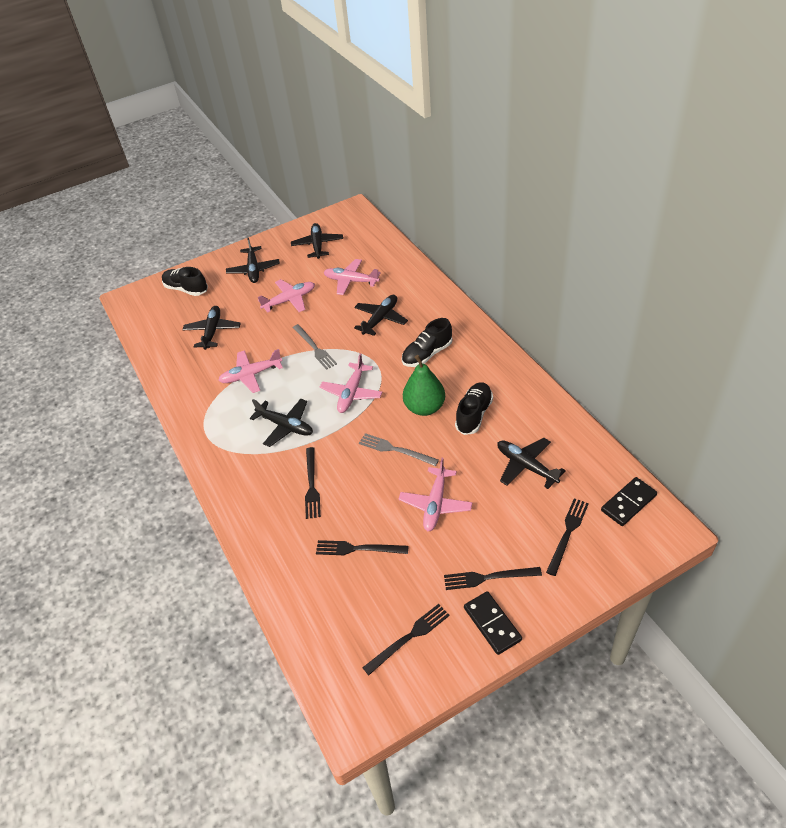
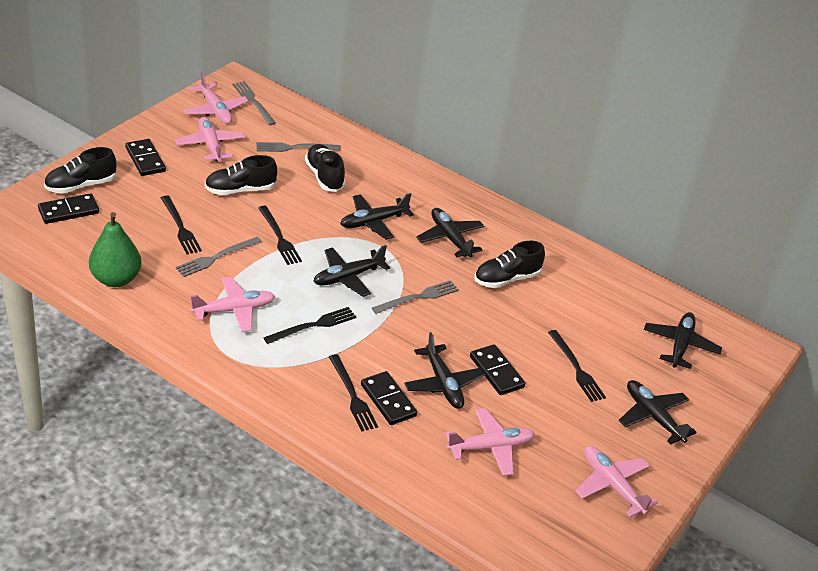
black domino: [464,591,522,655] [601,477,657,526] = 2 -> [38,193,99,224] [125,139,166,176] [361,371,417,425] [470,344,525,395] = 4
black shoe: [162,267,208,296] [402,318,452,367] [455,382,493,435] = 3 -> [44,147,117,194] [205,155,277,195] [305,144,345,192] [474,241,545,288] = 4
grey fork: [293,324,337,370] [359,433,439,466] = 2 -> [175,237,262,277] [232,81,276,125] [256,142,340,152] [372,280,459,314] = 4

